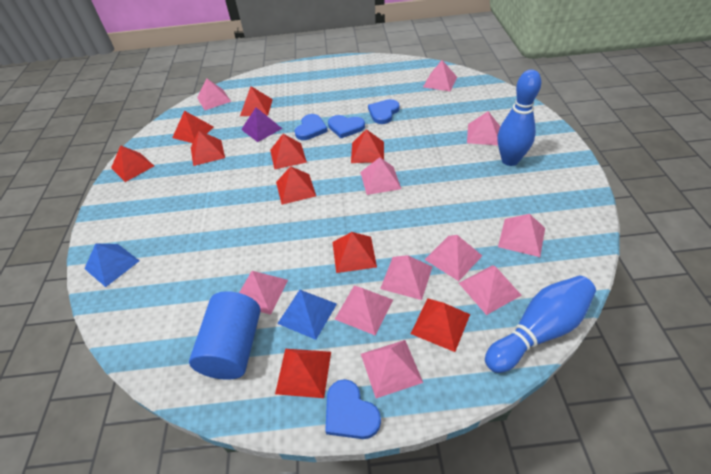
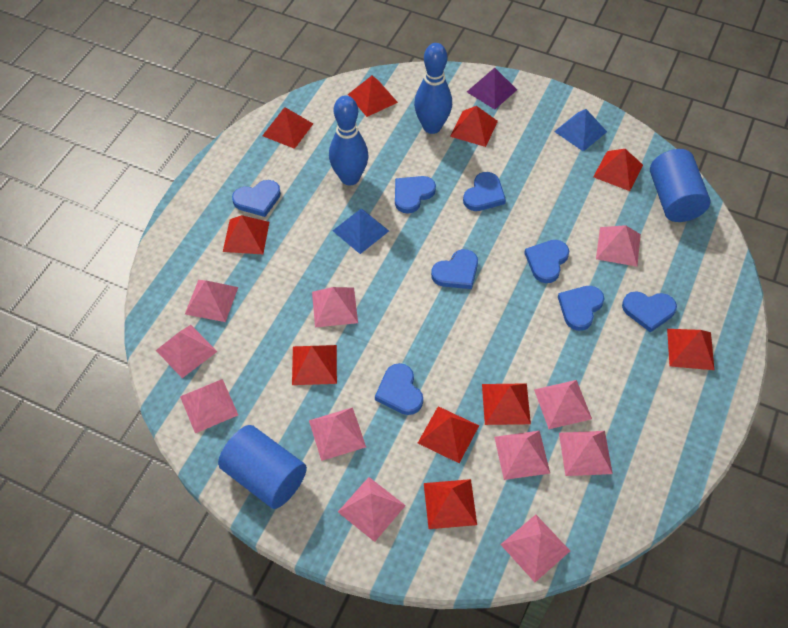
blue cylinder: [189,291,260,380] = 1 -> [218,425,307,509] [650,149,711,222] = 2
blue heart: [295,114,328,140] [325,379,381,439] [328,115,365,138] [368,99,400,124] = 4 -> [232,180,281,217] [375,363,423,415] [395,176,436,214] [431,249,478,289] [463,172,506,211] [524,240,569,283] [558,286,604,331] [622,291,677,333] = 8

